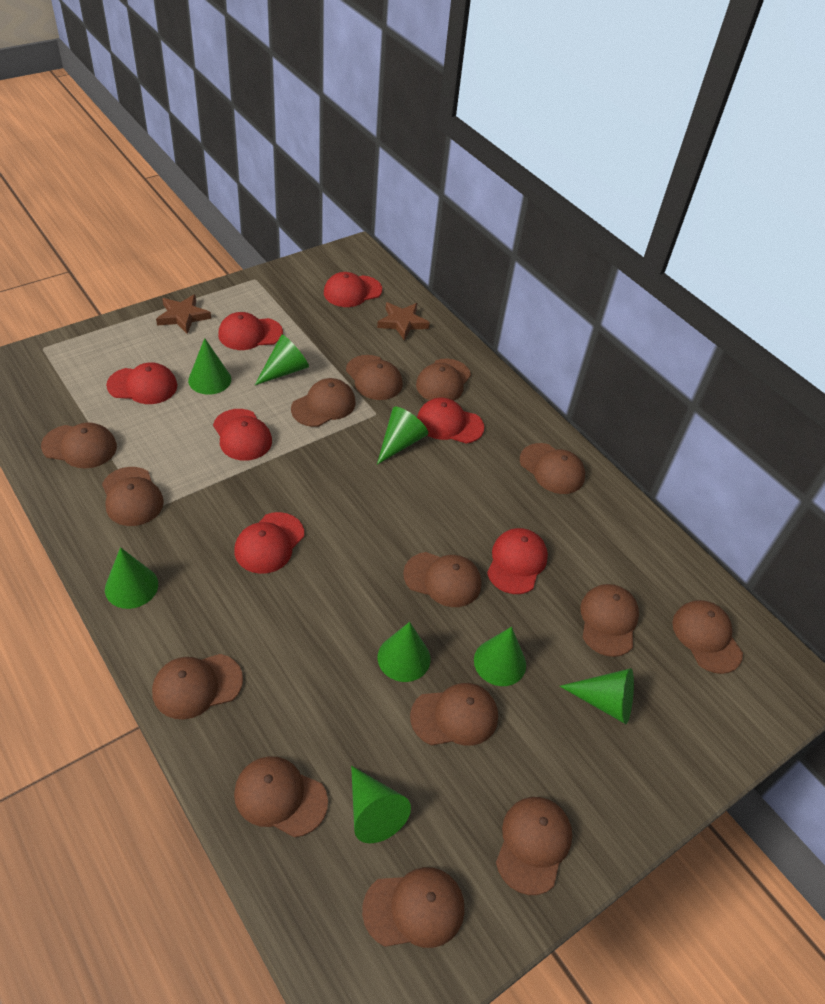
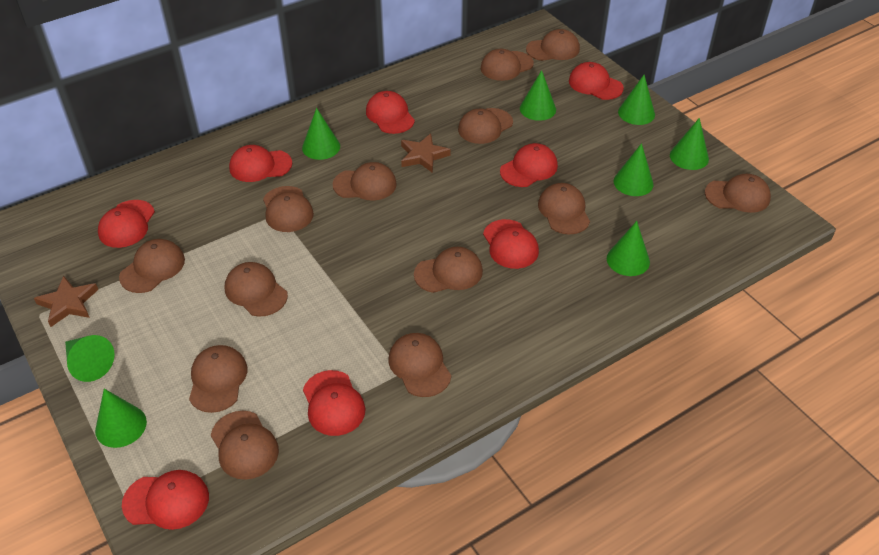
brown cap: [41,422,117,469] [102,467,164,526] [152,654,243,720] [234,756,328,837] [291,378,356,427] [346,355,403,400] [362,867,464,948] [403,552,481,607] [410,683,498,746] [416,358,471,401] [496,797,572,895] [520,443,585,494] [580,584,639,657] [672,600,743,674] = 14 -> [119,239,185,293] [189,345,247,413] [211,411,279,480] [225,262,288,317] [263,186,314,232] [333,162,397,201] [389,333,451,397] [414,247,483,293] [458,108,513,144] [481,49,534,81] [526,29,580,61] [538,183,590,234] [705,174,771,213] = 13
red cap: [106,362,177,404] [213,409,272,461] [218,312,283,350] [234,512,304,574] [324,272,382,307] [417,398,484,444] [487,528,548,594] = 7 -> [98,200,155,248] [122,470,209,530] [229,145,292,182] [303,370,365,436] [366,91,415,134] [483,219,539,269] [500,143,558,187] [569,62,624,100] = 8

